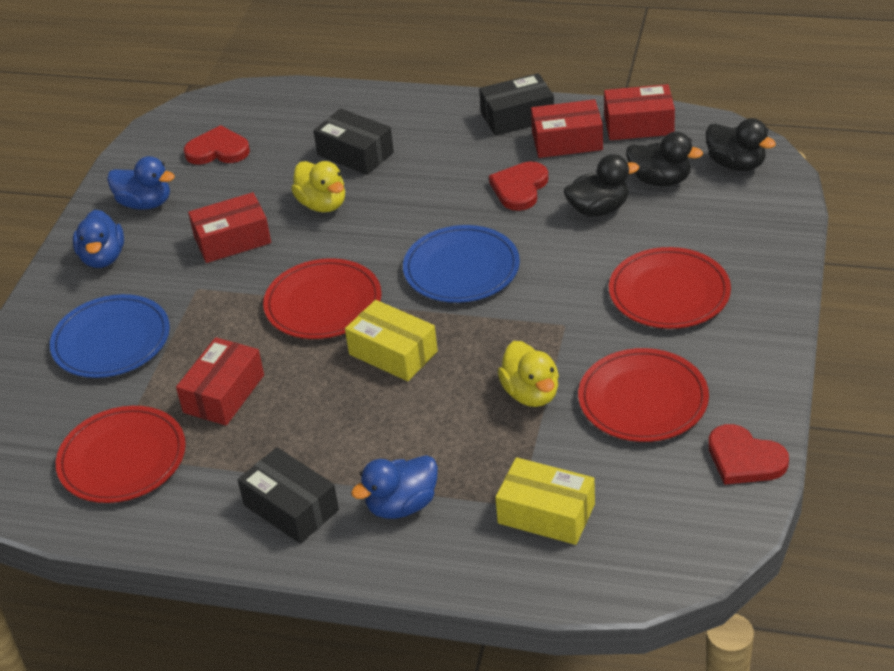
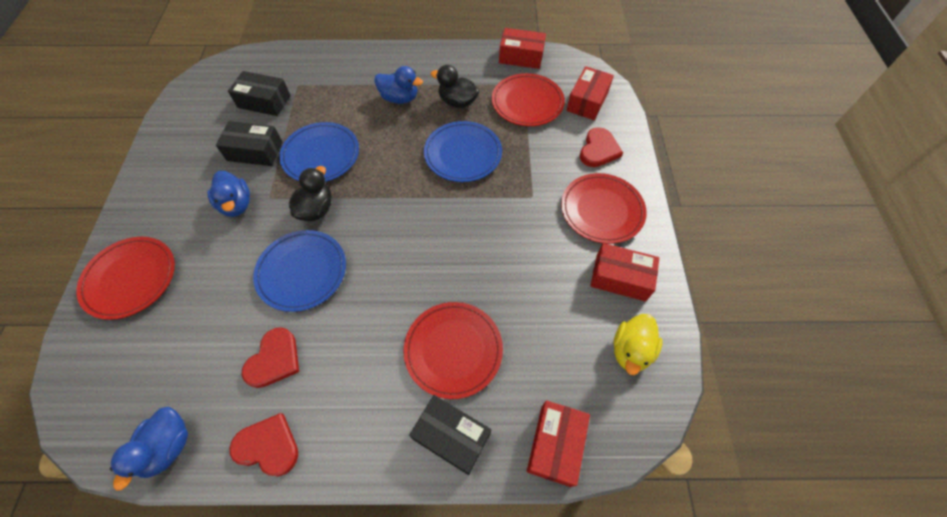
black duck: [564,154,639,217] [626,132,703,186] [706,118,776,171] = 3 -> [289,166,332,221] [431,65,480,108] = 2
blue plate: [50,294,170,378] [403,225,520,303] = 2 -> [253,230,346,312] [279,122,359,182] [424,121,502,182] = 3
yellow box: [345,300,438,381] [495,457,595,545] = 2 -> none = 0
yellow duck: [291,161,345,212] [498,341,559,407] = 2 -> [613,314,663,375] = 1

